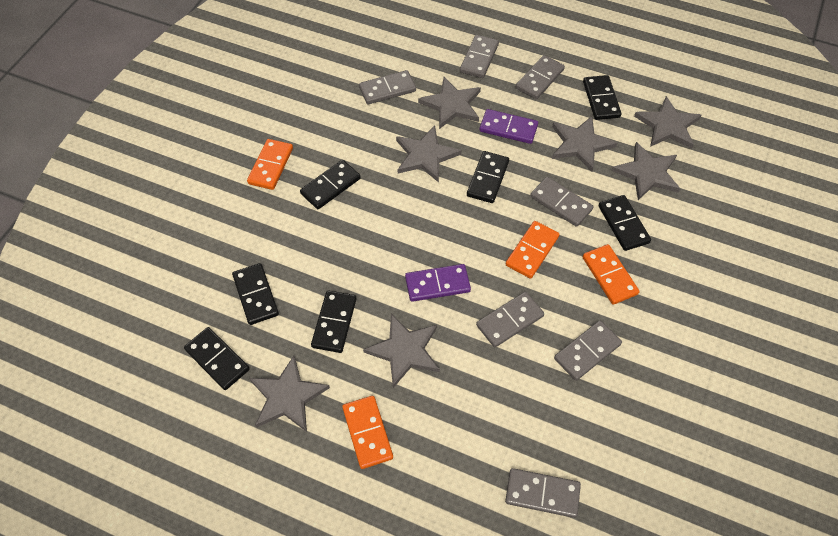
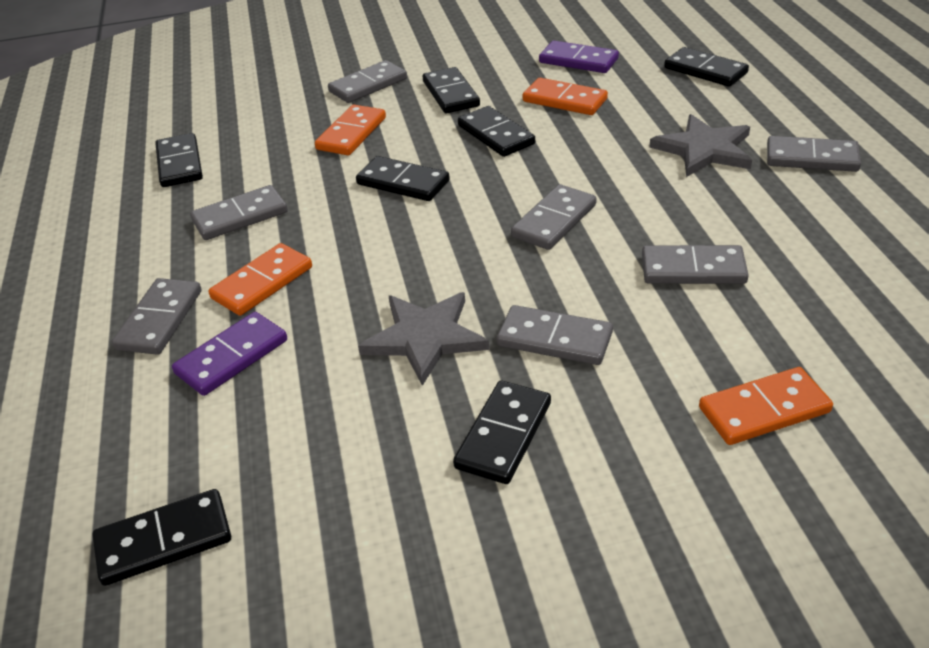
grey star: [249,356,330,432] [363,313,440,388] [396,126,461,183] [418,77,481,129] [552,116,617,171] [611,142,680,200] [634,96,702,149] = 7 -> [358,292,489,386] [649,114,752,177] = 2

